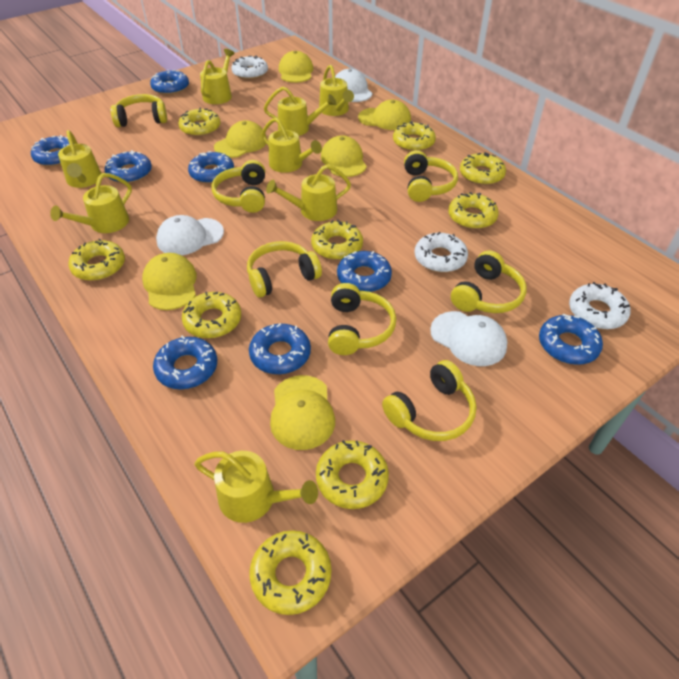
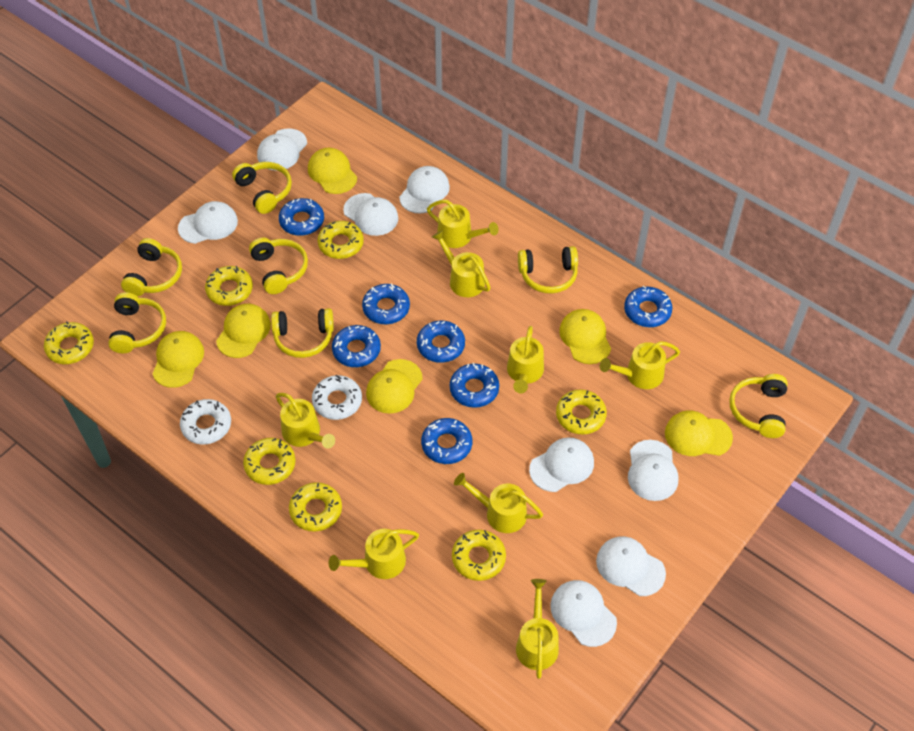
blue donut: [31,135,74,166] [104,150,152,183] [150,69,189,95] [153,336,217,389] [188,151,234,184] [249,323,311,374] [337,251,392,292] [539,313,603,365] = 8 -> [279,198,324,236] [332,325,381,367] [362,283,410,324] [417,321,465,363] [421,418,472,464] [450,363,499,408] [624,286,672,327] = 7
white cap: [156,215,224,255] [335,69,373,102] [430,311,507,366] = 3 -> [178,201,238,244] [257,128,307,171] [343,193,398,236] [399,166,450,213] [529,437,594,492] [550,580,617,647] [596,536,666,596] [628,440,678,501] = 8
white donut: [231,55,268,79] [415,232,468,273] [569,282,631,329] = 3 -> [180,399,231,445] [312,375,362,420] = 2
yellow donut: [68,239,125,281] [178,108,221,136] [182,292,241,339] [249,530,332,615] [311,220,363,260] [316,440,389,509] [393,121,436,151] [448,192,499,229] [460,152,506,185] = 9 -> [44,322,94,364] [205,266,253,306] [243,438,296,485] [289,482,342,532] [317,221,364,259] [452,529,506,581] [556,389,607,435] = 7

